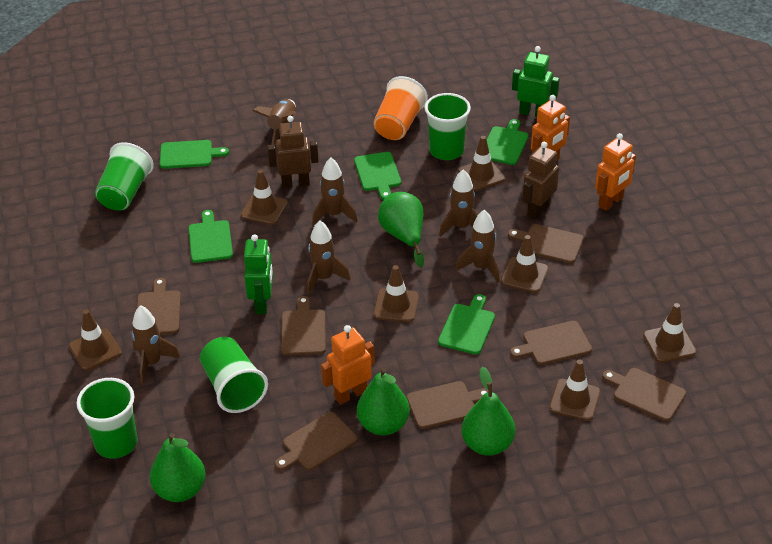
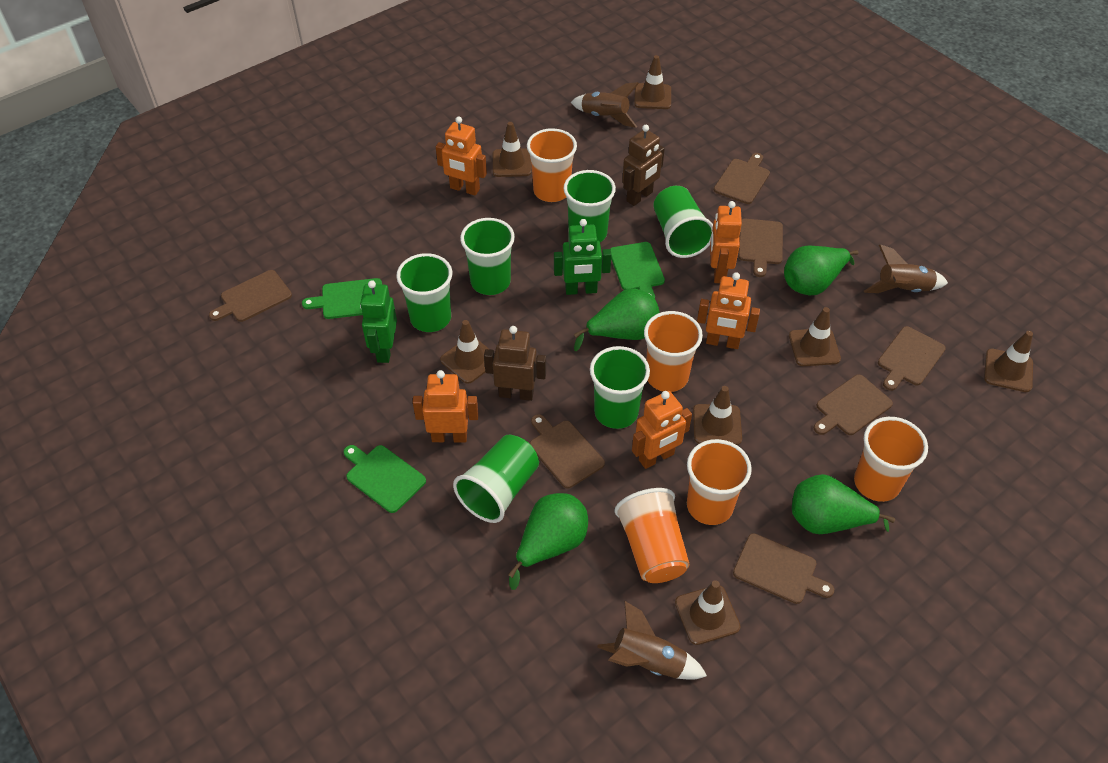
brown rocket: [132,305,180,384] [252,99,296,145] [307,221,350,294] [312,157,357,225] [439,169,478,237] [455,210,500,283] = 6 -> [571,82,639,128] [597,600,707,680] [864,244,948,293] = 3
green cup: [76,378,138,459] [95,142,154,210] [200,337,268,413] [424,93,471,160] = 4 -> [396,253,453,332] [453,435,539,523] [460,218,515,295] [564,170,616,242] [590,346,650,429] [654,186,713,258] = 6
green cutting board: [160,140,229,169] [188,210,233,263] [354,152,401,200] [438,294,495,354] [486,119,529,165] = 5 -> [302,278,382,319] [343,445,426,513] [610,242,665,298] = 3
orange cup: [373,76,428,140] = 1 -> [527,128,577,202] [614,488,690,583] [644,311,703,392] [687,439,752,525] [854,417,928,502] = 5
orange robot: [321,325,375,405] [531,95,570,160] [595,133,636,211] = 3 -> [413,370,479,443] [436,117,487,196] [632,391,692,469] [697,272,760,349] [710,201,742,283] = 5

